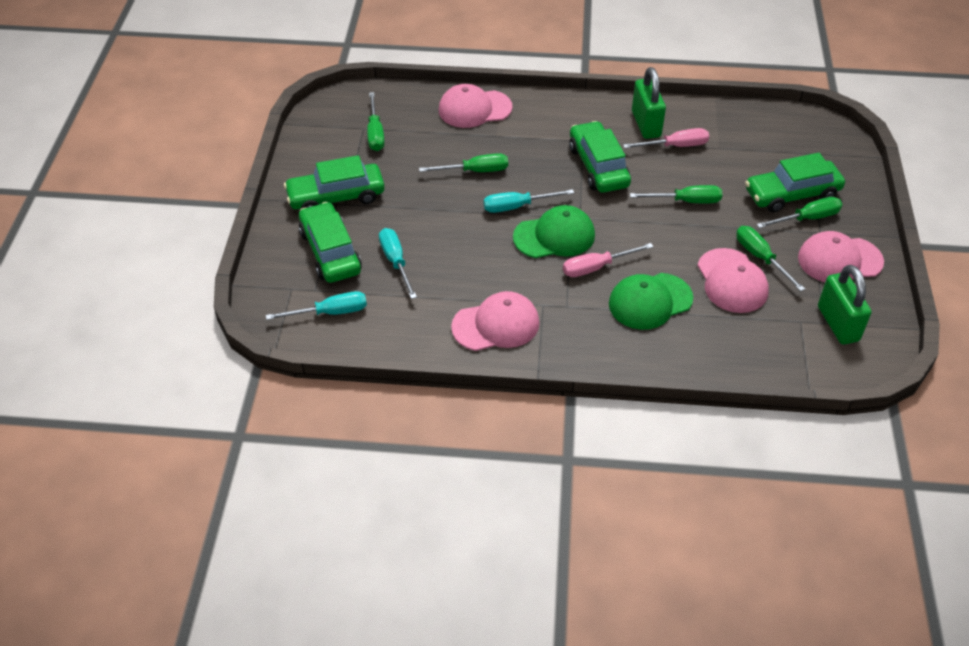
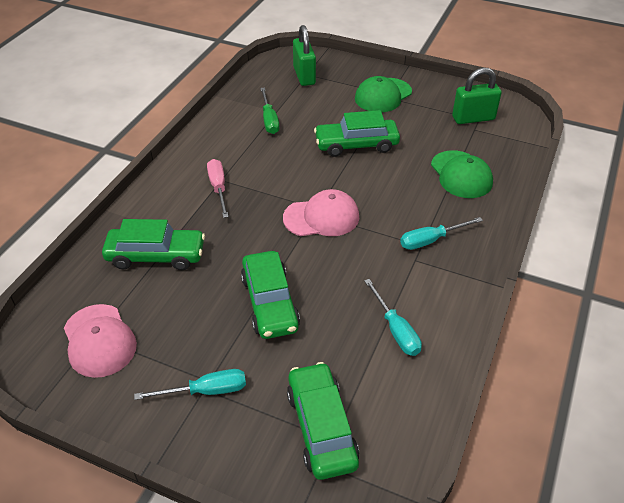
green screwdriver: [367,92,385,151] [419,153,508,172] [630,185,722,203] [736,226,805,291] [757,197,842,228] = 5 -> [260,87,280,134] = 1
pink cap: [439,84,512,128] [451,291,539,351] [697,248,769,313] [798,231,884,282] = 4 -> [64,304,137,378] [283,189,359,236] = 2
pink screwdriver: [563,243,653,277] [623,128,709,148] = 2 -> [207,159,229,218] = 1

